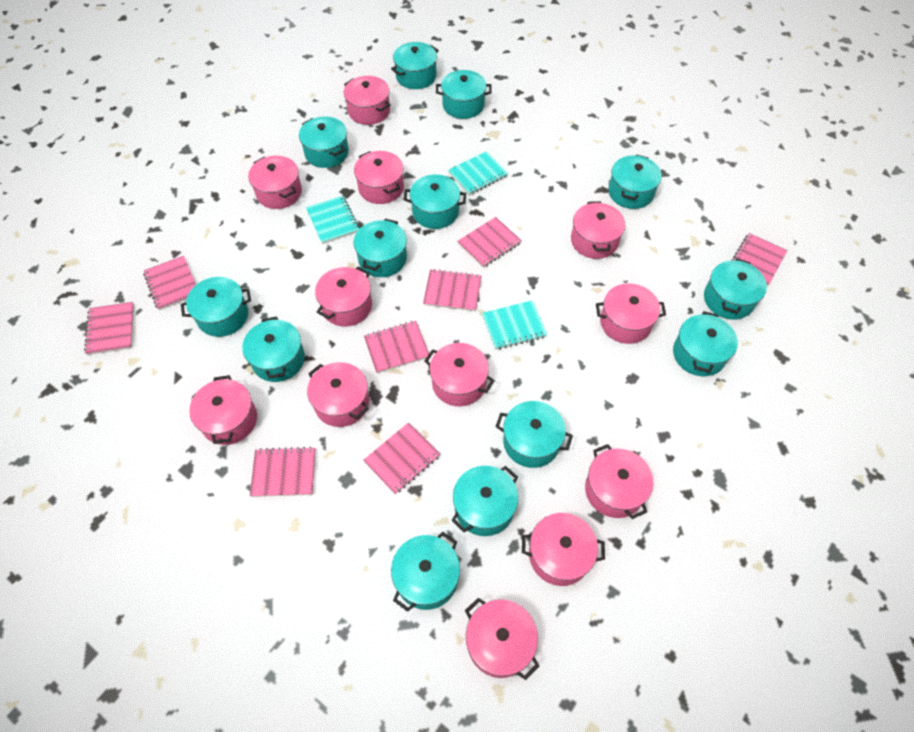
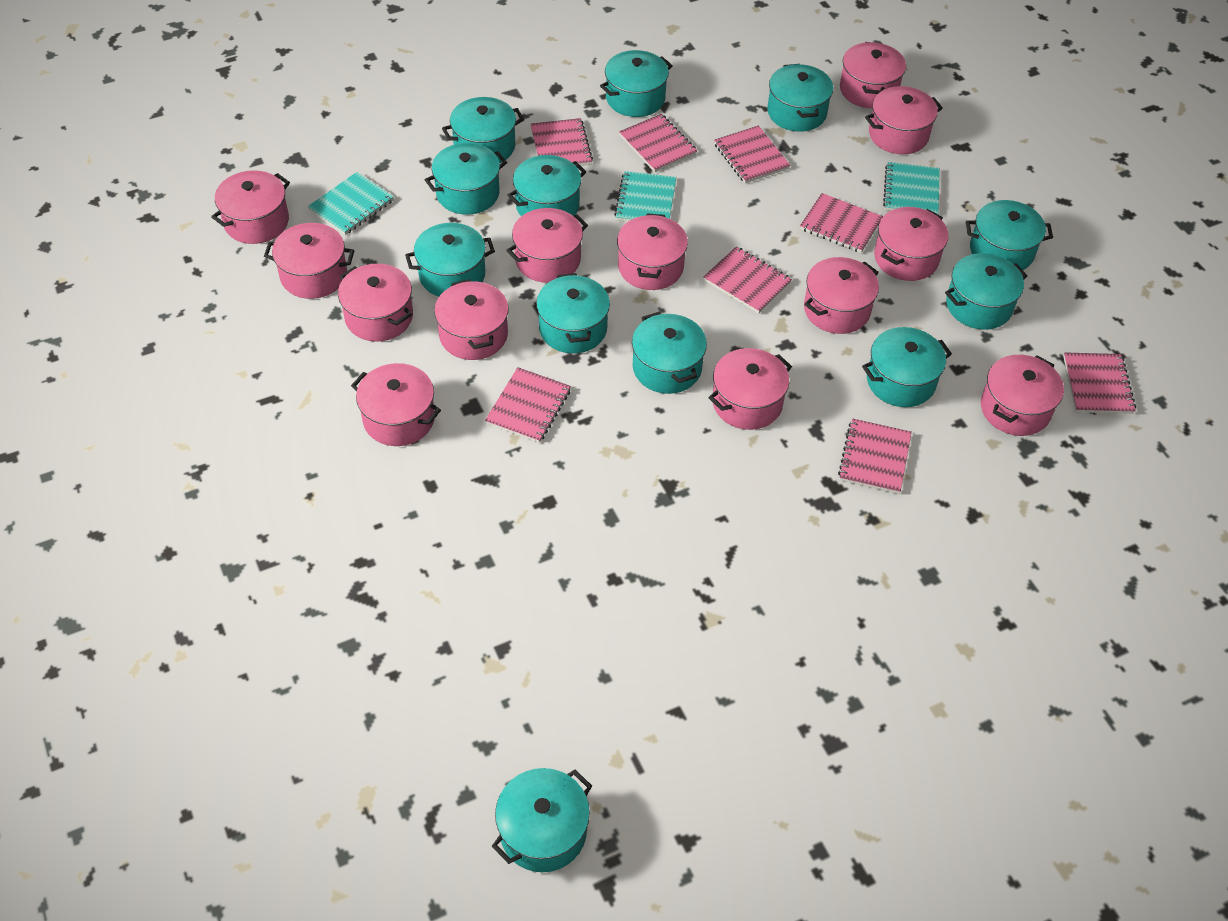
pink pot: [189,375,257,445] [248,156,302,209] [307,362,369,427] [315,266,372,327] [344,76,390,125] [354,151,404,204] [425,343,495,406] [465,598,539,680] [522,513,605,586] [571,201,625,259] [585,444,653,519] [596,283,666,344] = 12 -> [211,170,290,244] [264,223,355,299] [338,264,413,342] [351,363,441,446] [434,279,509,360] [506,208,588,283] [617,213,688,290] [709,348,792,430] [804,257,879,334] [840,42,906,108] [865,86,943,154] [874,207,949,281] [981,355,1064,436] = 13
turquoise pot: [181,277,251,337] [242,316,305,382] [299,117,349,168] [354,219,407,277] [391,42,439,89] [391,532,460,612] [404,174,466,229] [436,70,492,119] [451,466,518,536] [495,401,573,468] [608,154,662,209] [673,311,738,376] [704,258,767,320] = 13 -> [405,223,495,296] [425,143,507,215] [442,97,524,163] [492,768,592,872] [508,155,586,216] [536,273,610,354] [600,50,673,117] [632,311,707,394] [767,64,833,132] [862,327,952,407] [945,253,1027,330] [966,200,1053,270] = 12

